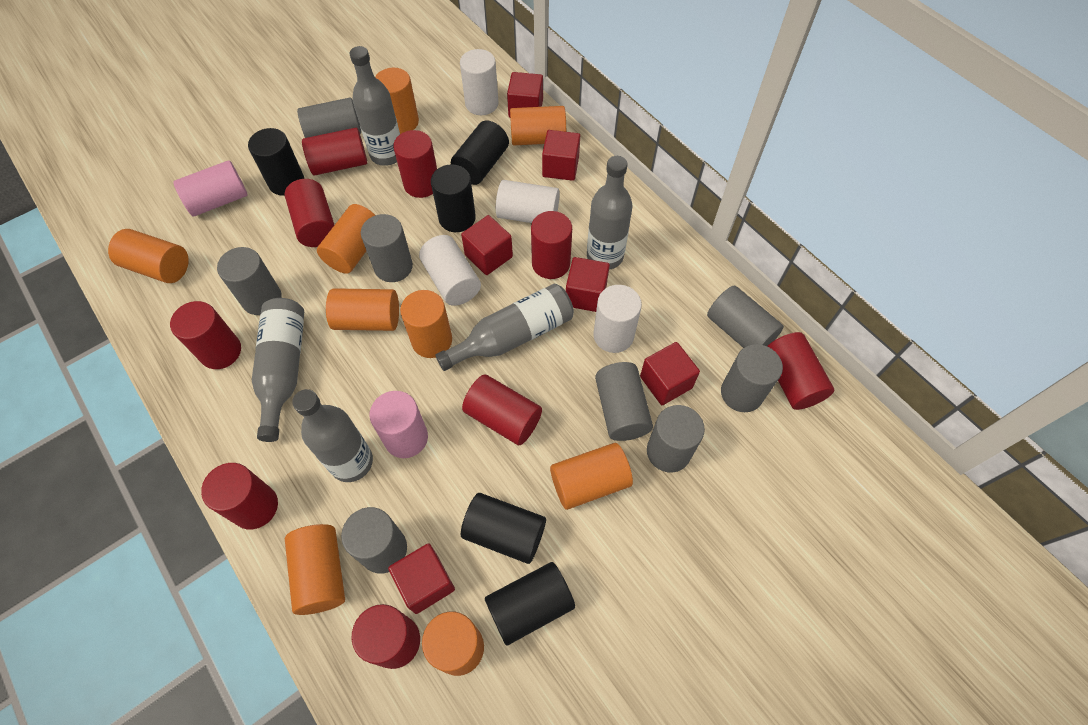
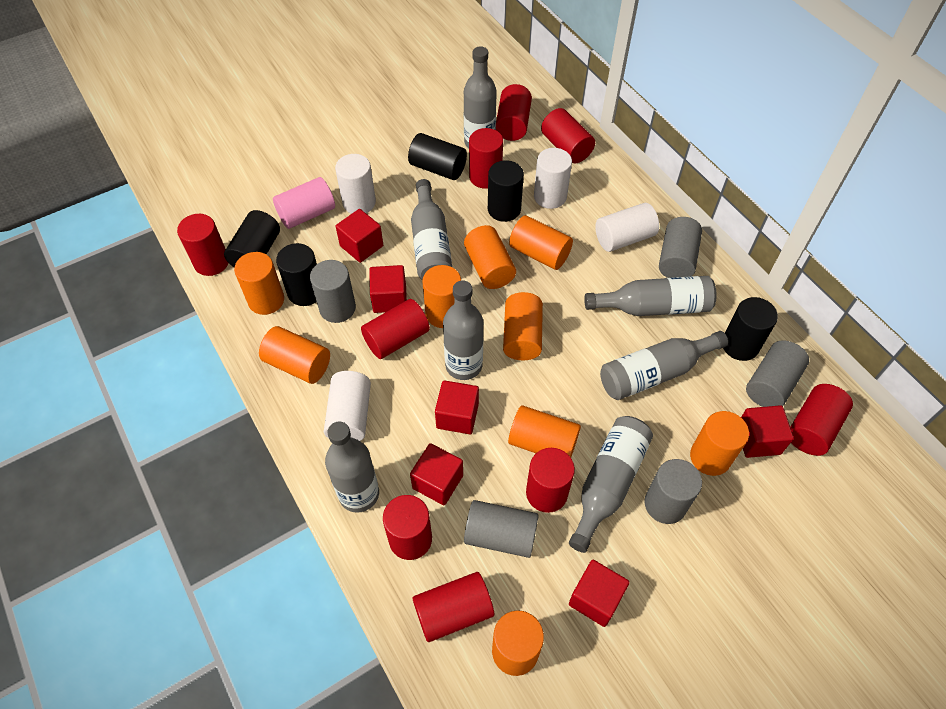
grey bottle: [252,298,304,442] [292,389,373,482] [350,46,400,166] [436,284,574,371] [587,156,632,270] = 5 -> [325,422,379,513] [411,179,452,280] [443,280,483,380] [464,46,497,148] [569,416,653,553] [584,276,717,316] [600,331,728,400] = 7
grey cylinder: [217,247,282,315] [297,98,361,138] [341,507,407,574] [361,214,413,282] [595,362,653,441] [647,405,705,473] [707,286,784,348] [721,344,783,412] = 8 -> [310,260,356,323] [464,500,539,558] [644,459,702,524] [659,217,702,278] [746,340,809,407] = 5
pink cylinder: [173,160,248,216] [370,391,428,458] = 2 -> [273,177,335,229] = 1

